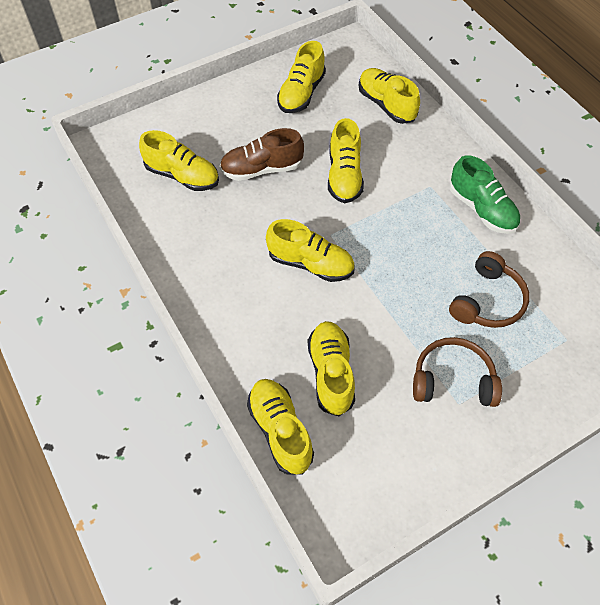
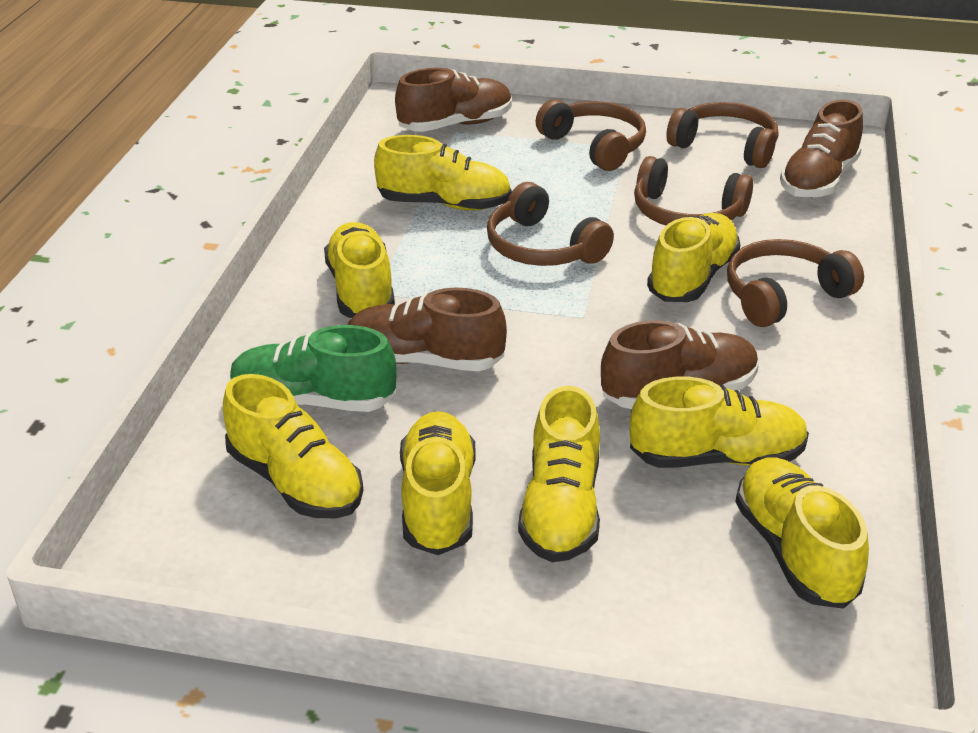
brown headphones: [413,337,502,407] [449,251,529,328] = 2 -> [487,182,614,266] [536,99,646,171] [634,156,753,225] [666,102,778,168] [727,239,864,327] = 5
brown shoe: [220,128,304,181] = 1 -> [348,288,507,371] [395,68,512,132] [601,320,759,409] [780,100,863,198] = 4
yellow shoe: [139,130,219,191] [247,379,314,475] [266,219,355,282] [277,41,326,113] [308,321,355,416] [328,118,364,203] [359,68,420,124] = 7 -> [223,374,363,518] [324,222,395,318] [374,135,512,211] [400,411,476,555] [518,386,600,562] [630,377,809,468] [647,213,740,302] [735,457,869,609] = 8

